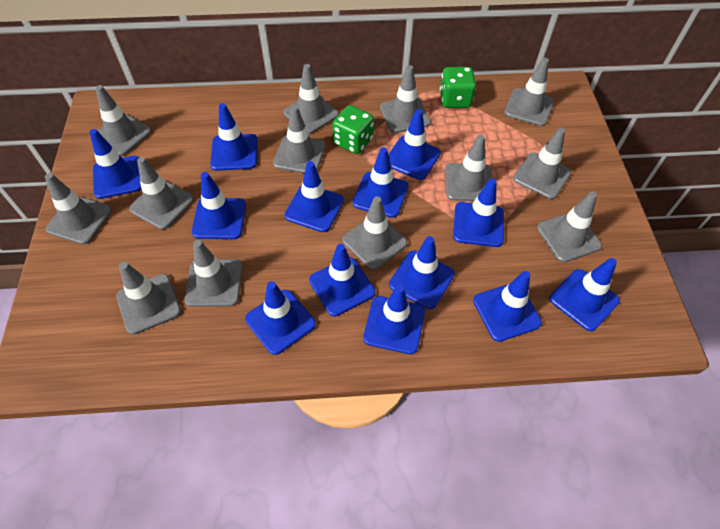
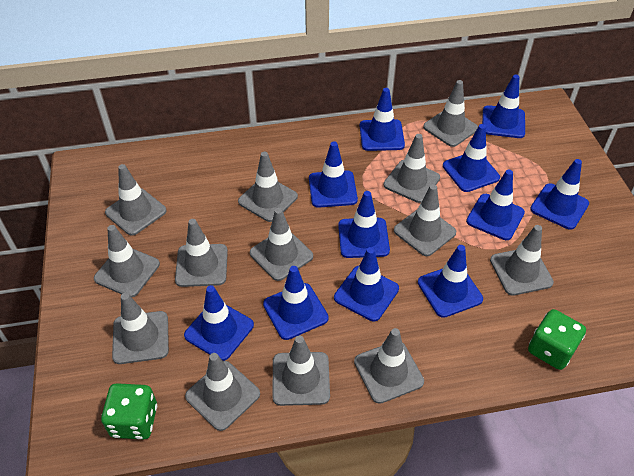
blue traffic cone: [89,129,141,199] [192,172,246,239] [210,103,258,171] [245,281,316,355] [284,161,344,232] [309,244,375,316] [353,147,409,218] [363,285,425,354] [388,109,441,180] [389,236,455,309] [453,178,504,247] [473,271,542,342] [550,258,620,331] = 13 -> [184,285,254,361] [263,266,329,340] [309,141,358,208] [334,247,399,321] [338,191,390,258] [360,88,405,151] [418,245,483,318] [443,124,500,192] [466,170,525,240] [482,74,525,138] [530,159,589,230] = 11

